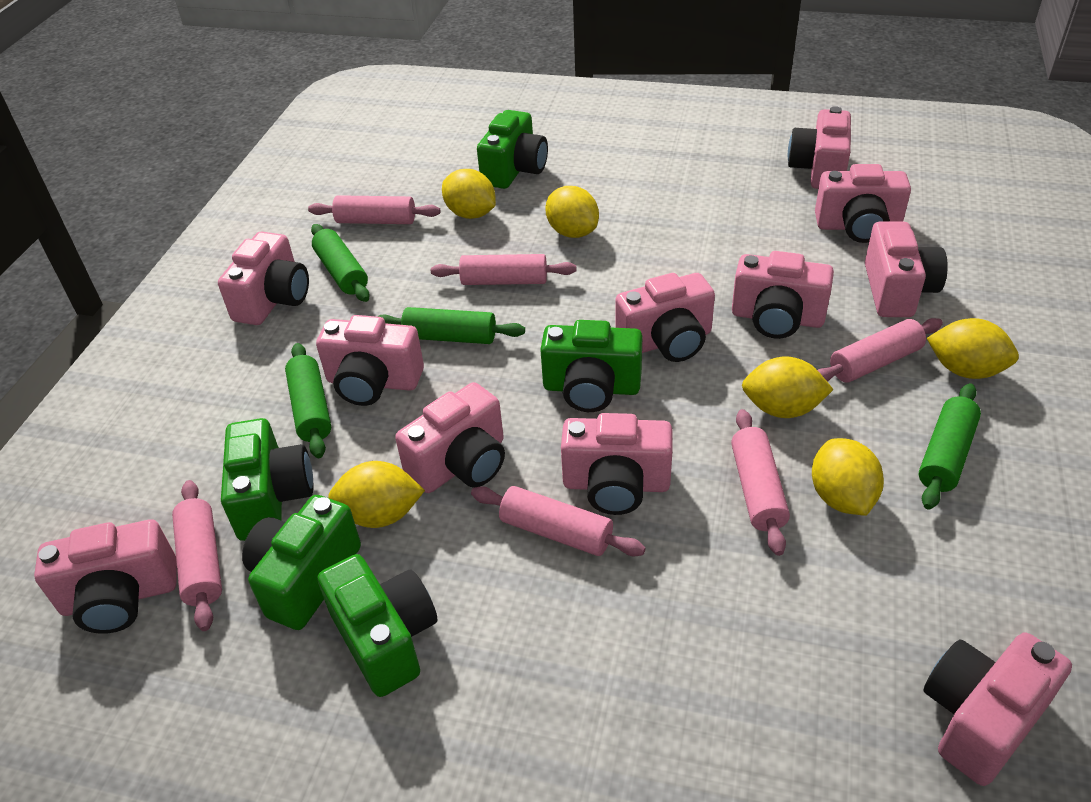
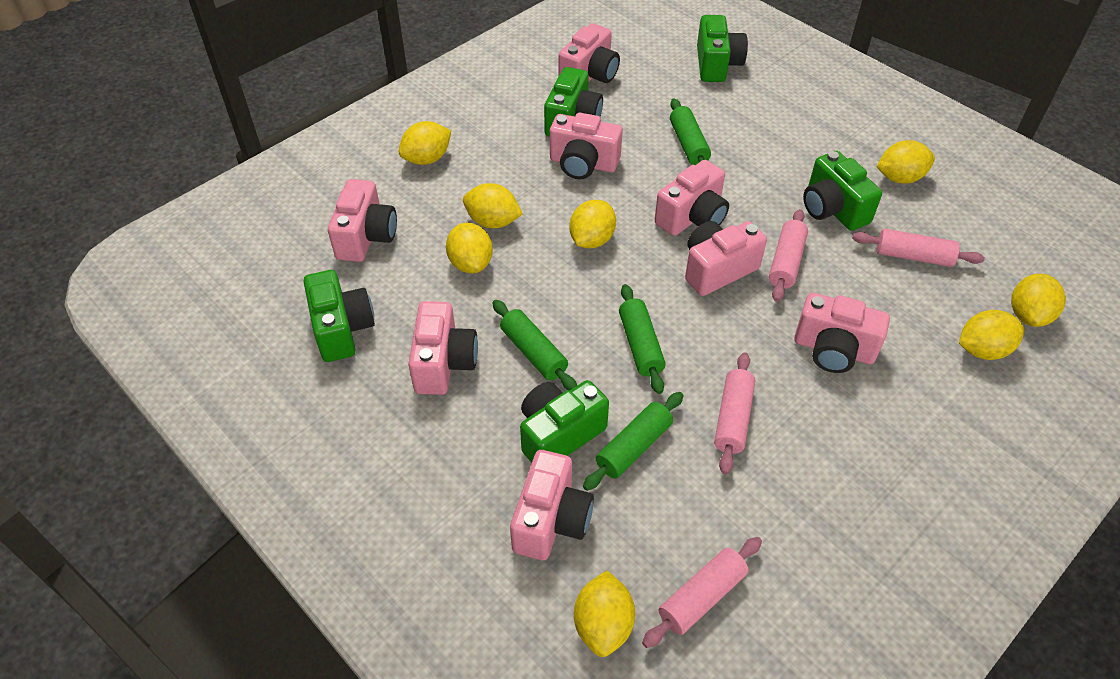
pink camera: [34,519,177,634] [218,231,309,325] [316,315,424,406] [395,382,505,493] [561,413,673,515] [616,273,715,362] [732,251,834,339] [788,106,851,189] [815,164,911,243] [865,222,948,317] [924,632,1072,786] = 11 -> [328,179,397,262] [408,301,478,395] [510,450,594,560] [550,113,622,179] [558,23,620,83] [655,160,729,236] [685,221,767,296] [794,293,890,373] = 8
pink rolling pin: [172,480,222,631] [308,195,440,224] [431,254,576,285] [471,486,646,556] [731,409,790,556] [818,318,943,382] = 6 -> [642,537,762,648] [714,352,755,474] [769,209,808,302] [852,229,985,267] = 4
yellow lemon: [328,461,425,528] [442,169,496,219] [545,186,599,238] [742,356,834,418] [812,438,884,516] [927,318,1019,379] = 6 -> [399,121,451,165] [446,223,493,274] [463,183,523,228] [569,200,616,248] [574,571,635,657] [876,140,935,184] [959,310,1024,360] [1011,274,1066,327] = 8

